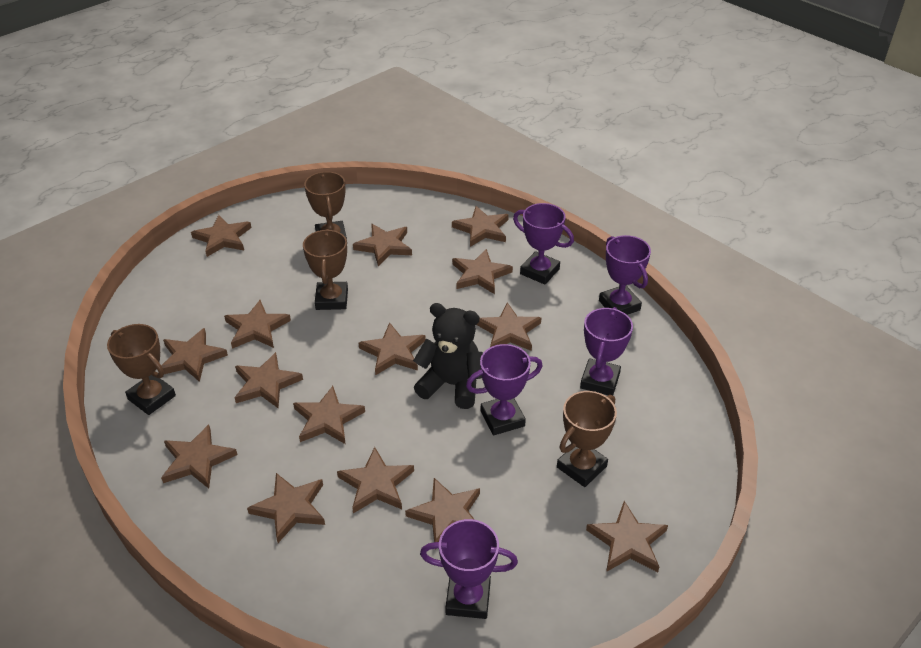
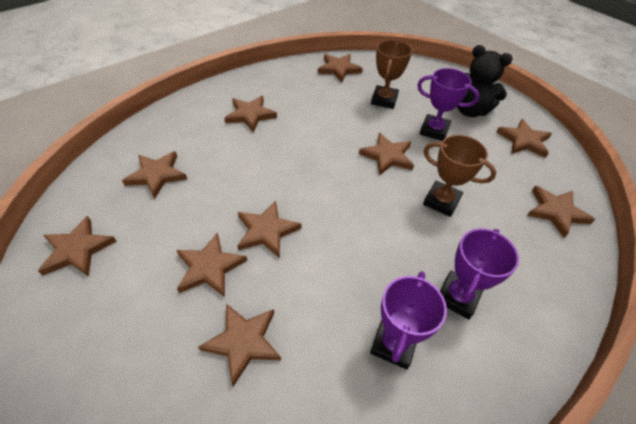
brown star: [161,328,228,382] [161,424,237,489] [191,215,251,257] [224,300,291,349] [234,352,303,408] [247,473,325,543] [293,386,365,444] [337,447,414,513] [353,224,412,266] [359,322,426,375] [405,478,480,542] [452,206,509,247] [452,249,513,294] [476,302,541,351] [586,501,668,572] = 15 -> [38,216,117,277] [122,151,187,199] [176,233,247,297] [198,304,281,387] [224,96,277,133] [237,200,302,258] [318,54,363,82] [359,133,414,176] [496,119,552,158] [527,186,595,238] = 10
brown trophy: [107,324,176,415] [303,229,348,310] [304,171,347,239] [557,391,617,487] = 4 -> [371,40,412,109] [423,135,497,217] = 2
purple trophy: [420,519,518,619] [466,344,543,435] [513,203,574,284] [580,307,633,396] [599,235,651,315] = 5 -> [370,271,447,369] [417,68,479,141] [440,229,519,319] = 3

